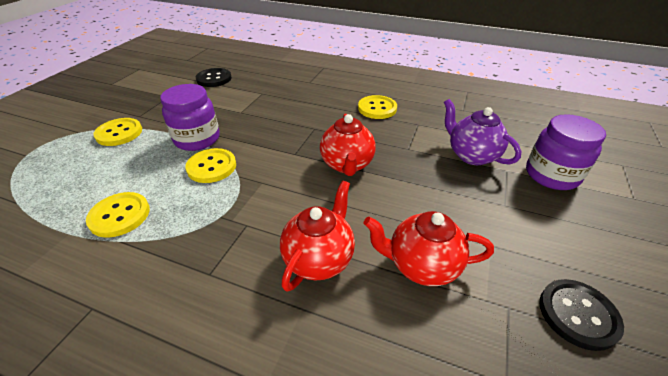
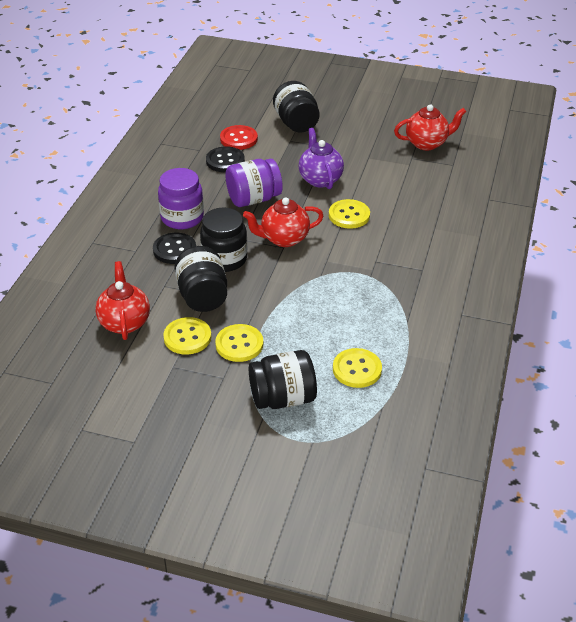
black jar: none = 0 -> [174,246,227,312] [200,208,247,272] [249,350,317,409] [273,81,320,133] = 4
red button: none = 0 -> [220,125,258,150] = 1

